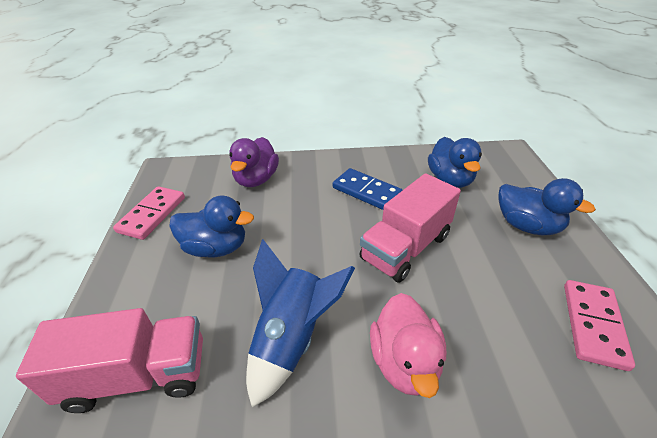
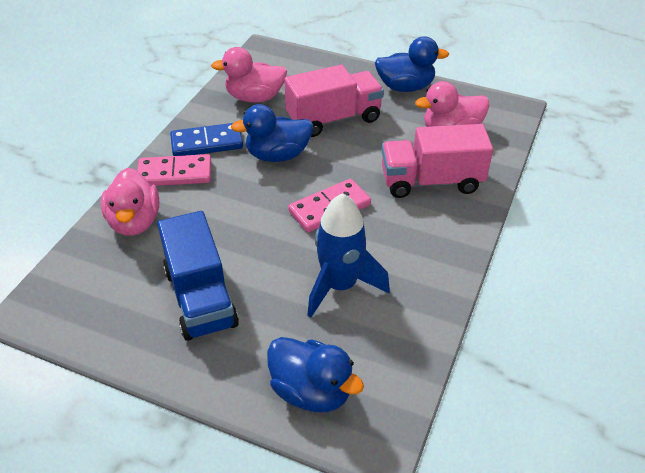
blue truck: none = 0 -> [157,211,239,341] = 1
pink duck: [370,293,446,398] = 1 -> [101,168,160,236] [211,47,287,103] [415,81,490,127] = 3
purple duck: [229,137,279,187] = 1 -> none = 0

